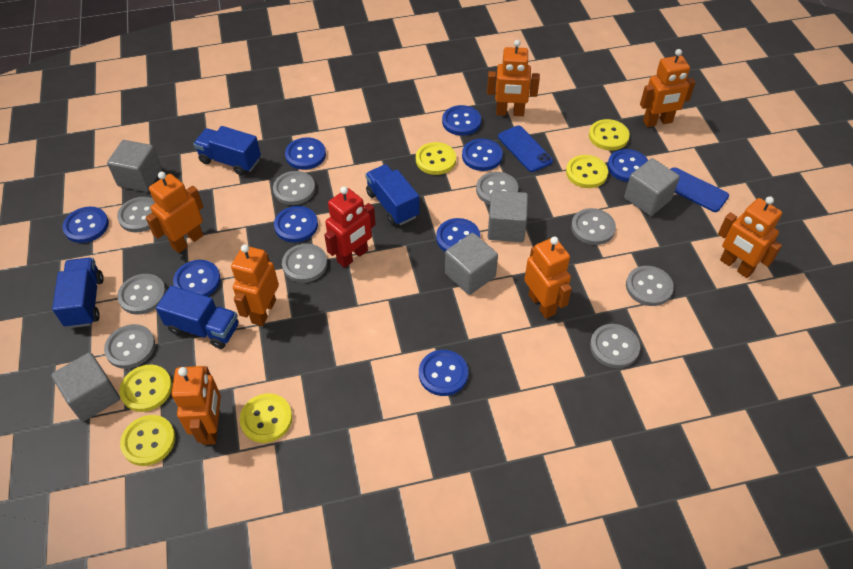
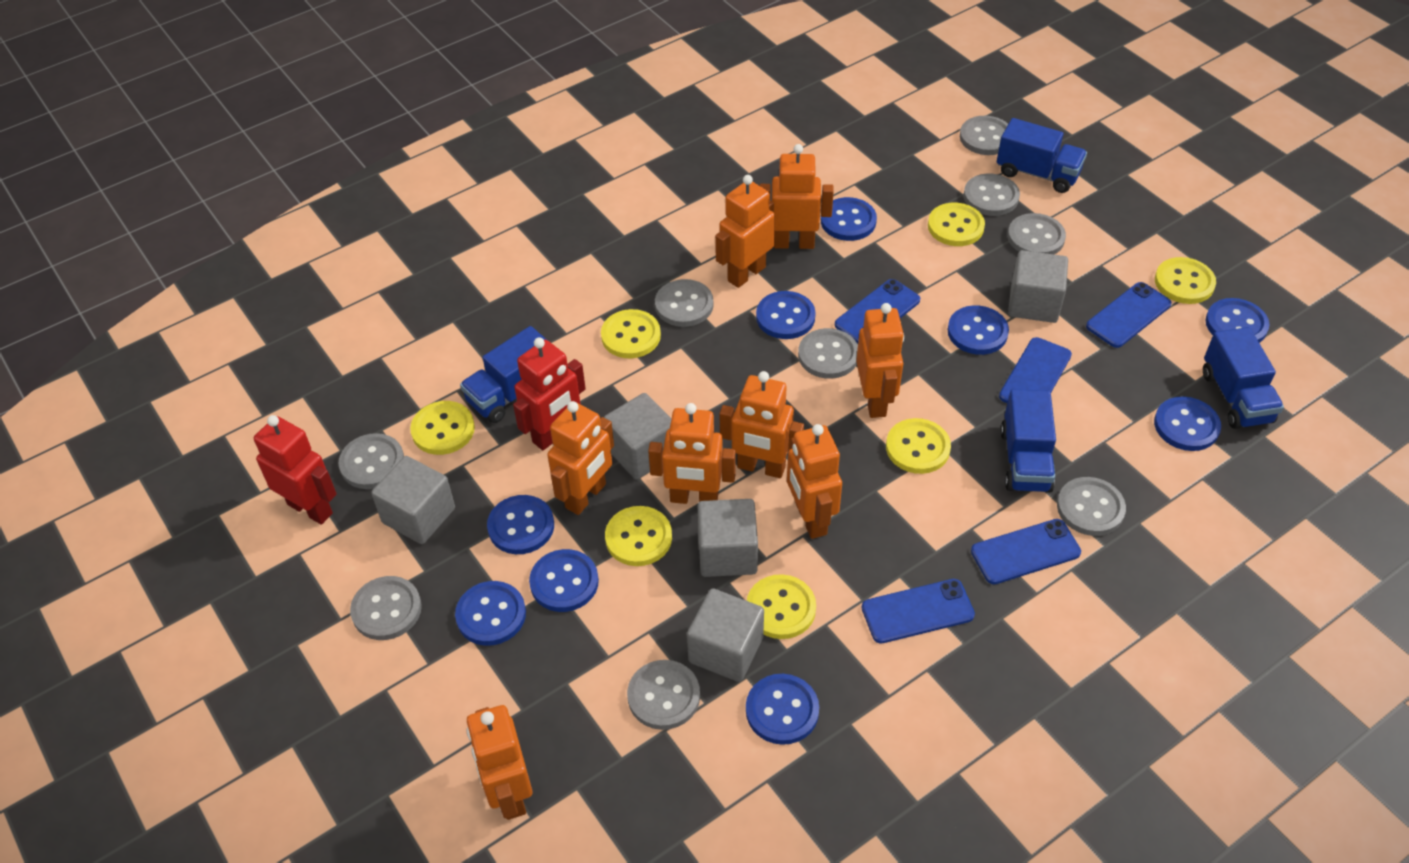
blue phone: [498,126,553,172] [670,167,729,212] = 2 -> [835,279,920,344] [861,579,975,644] [971,519,1081,584] [999,337,1072,403] [1086,282,1171,348] = 5
orange robot: [145,171,203,253] [172,366,221,445] [231,244,279,326] [487,40,540,116] [524,237,572,319] [640,49,696,127] [718,196,782,278] = 7 -> [467,705,533,820] [547,401,614,515] [648,403,736,504] [715,175,775,288] [720,371,804,478] [759,144,834,249] [787,424,842,539] [856,303,904,418] = 8
red robot: [324,186,376,268] = 1 -> [254,415,337,525] [513,338,586,450] = 2
yellow button: [119,365,172,412] [120,415,175,466] [240,393,292,443] [416,142,456,175] [566,155,608,188] [589,119,630,150] = 6 -> [410,401,475,455] [601,309,661,358] [605,506,672,566] [747,574,816,639] [886,418,951,474] [928,203,985,246] [1155,257,1216,304] = 7

